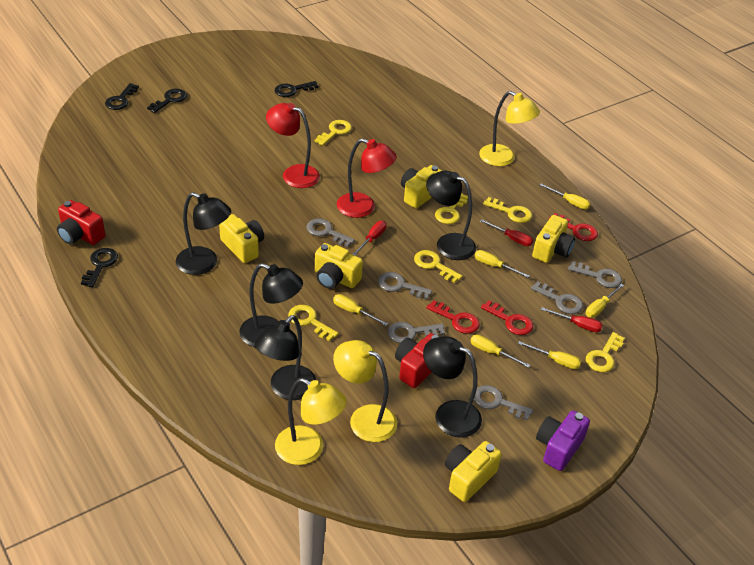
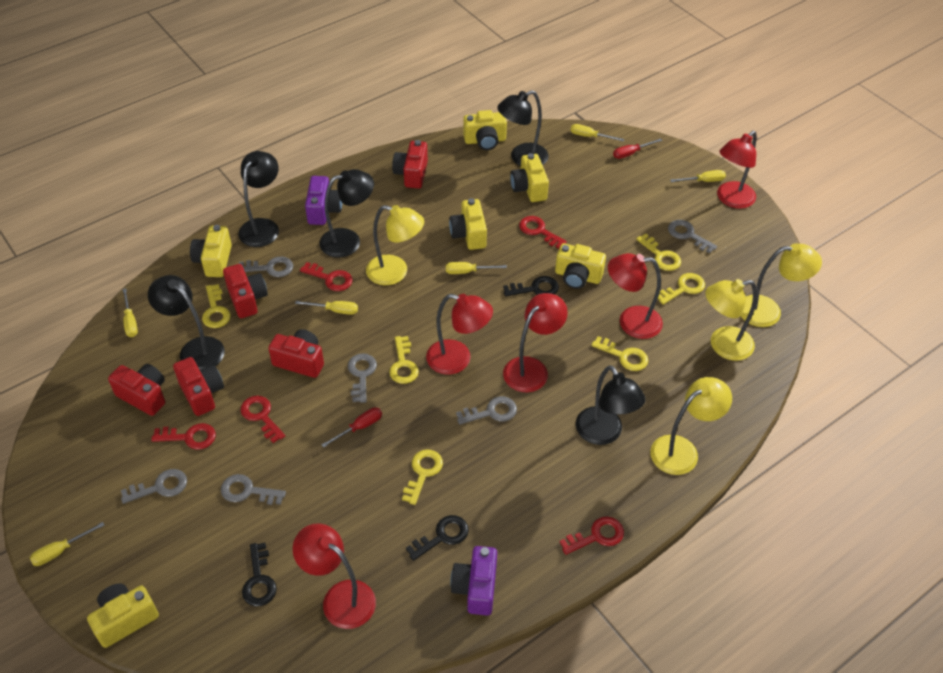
black key: [81,248,118,287] [105,83,139,110] [147,89,187,113] [275,81,319,97] = 4 -> [242,543,277,607] [406,515,469,561] [503,276,559,297] = 3
purple camera: [536,410,590,471] = 1 -> [305,176,343,225] [450,546,497,616] = 2
red camera: [57,200,105,245] [395,333,439,388] = 2 -> [108,364,165,416] [173,357,224,416] [223,264,268,318] [268,329,324,378] [392,140,428,189] = 5
red key: [426,300,480,334] [481,300,533,335] [549,213,598,241] = 3 -> [151,423,216,450] [240,396,285,443] [300,262,353,291] [519,216,567,249] [560,517,624,555] = 5
red lamp: [266,103,320,188] [337,138,397,218] = 2 -> [293,523,376,629] [426,294,493,375] [503,293,568,393] [608,253,663,339] [717,131,757,209] = 5
red screwdriver: [352,221,387,256] [480,219,533,246] [541,307,603,332] = 3 -> [321,407,382,448] [613,139,663,159] = 2
yellow camera: [219,214,264,263] [315,243,363,289] [401,165,442,208] [445,441,502,502] [532,215,575,263] = 5 -> [87,583,159,648] [190,225,232,277] [449,198,487,250] [463,110,507,150] [510,153,549,202] [555,243,606,289] = 6
yellow lamp: [275,378,346,465] [333,340,397,442] [479,91,540,166] = 3 -> [366,205,424,285] [650,377,732,475] [705,279,757,361] [741,243,822,327] = 4

